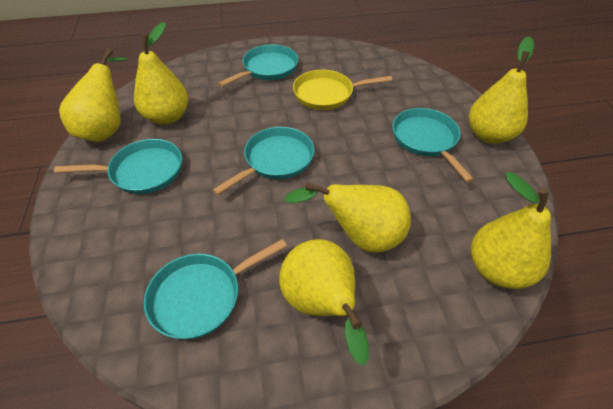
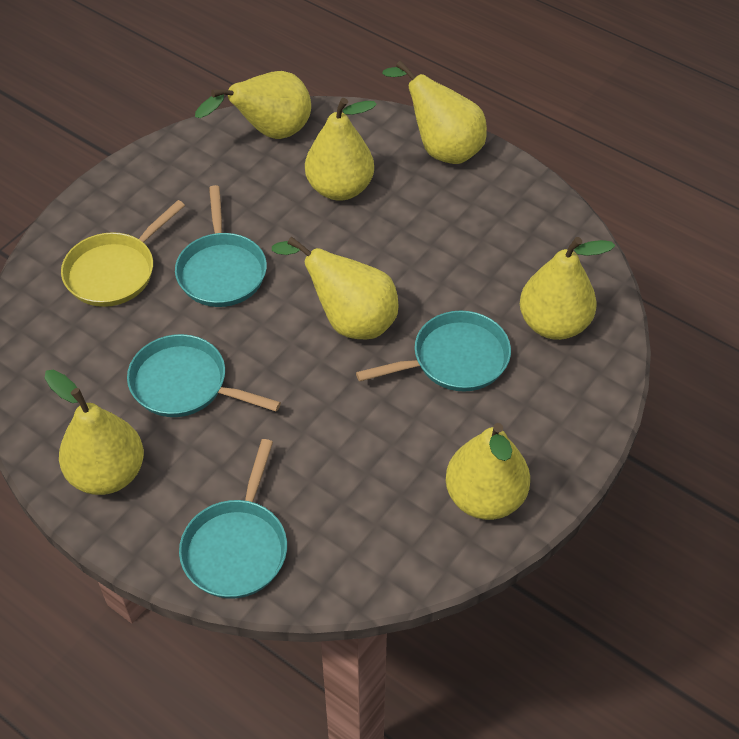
turquoise pan: [54,139,182,194] [144,239,287,340] [212,127,314,195] [218,45,298,87] [392,108,474,183] = 5 -> [127,334,281,417] [175,185,267,307] [179,439,287,599] [356,311,511,392] = 4
yellow pear: [59,49,128,142] [134,22,188,125] [279,239,369,366] [284,182,411,253] [469,36,534,144] [471,172,551,289] = 6 -> [45,370,144,495] [195,71,311,139] [272,237,398,339] [305,98,377,201] [382,61,487,164] [446,423,530,520] [520,237,615,340] = 7

